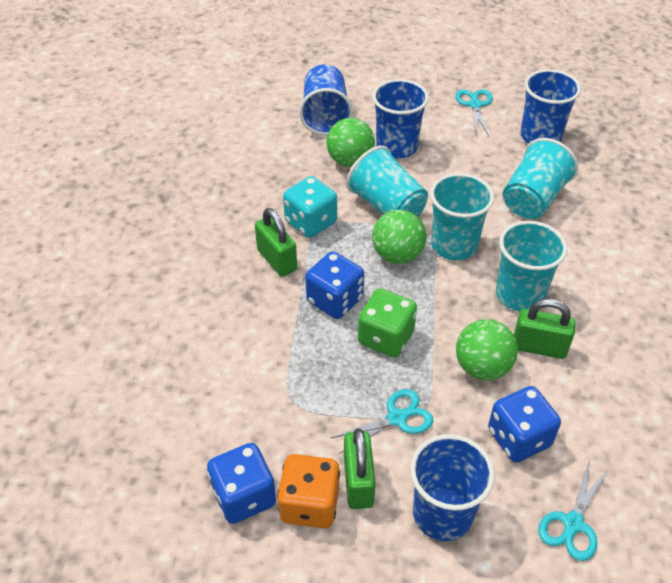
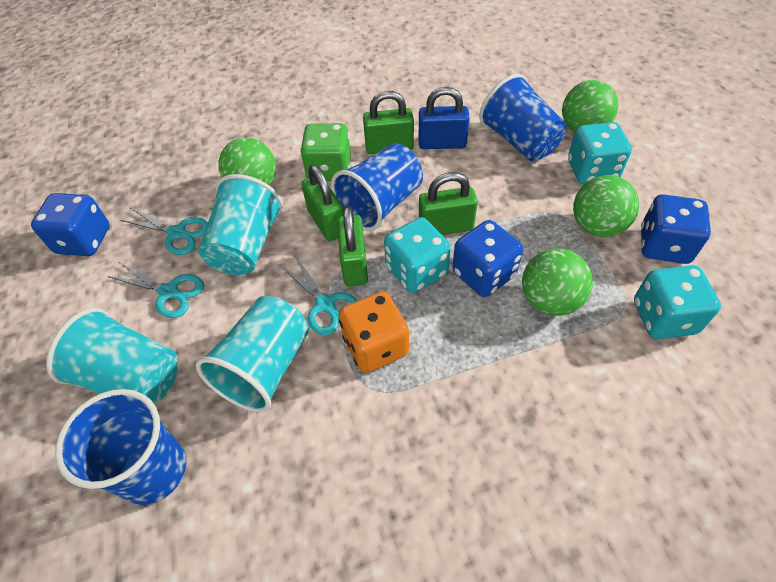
blue cup: [299,64,353,135] [372,79,429,158] [410,434,495,541] [520,69,581,144] = 4 -> [55,389,186,505] [331,143,423,231] [479,74,567,161] = 3
blue padlock: none = 0 -> [419,87,470,149] = 1
green ball: [327,118,375,167] [372,210,427,264] [456,319,518,380] = 3 -> [218,137,276,186] [522,248,593,316] [562,80,618,132] [573,175,639,237] = 4
green padlock: [255,208,297,277] [344,428,376,509] [514,298,576,359] = 3 -> [302,165,343,242] [338,206,368,287] [363,91,414,154] [419,172,478,235] = 4
turquoise cup: [346,146,428,216] [430,173,494,260] [496,221,567,311] [502,138,578,219] = 4 -> [46,308,178,405] [196,296,309,412] [198,174,283,275] = 3
turquoise dice: [283,176,337,238] = 1 -> [384,217,451,293] [568,122,632,184] [634,265,721,339] = 3

